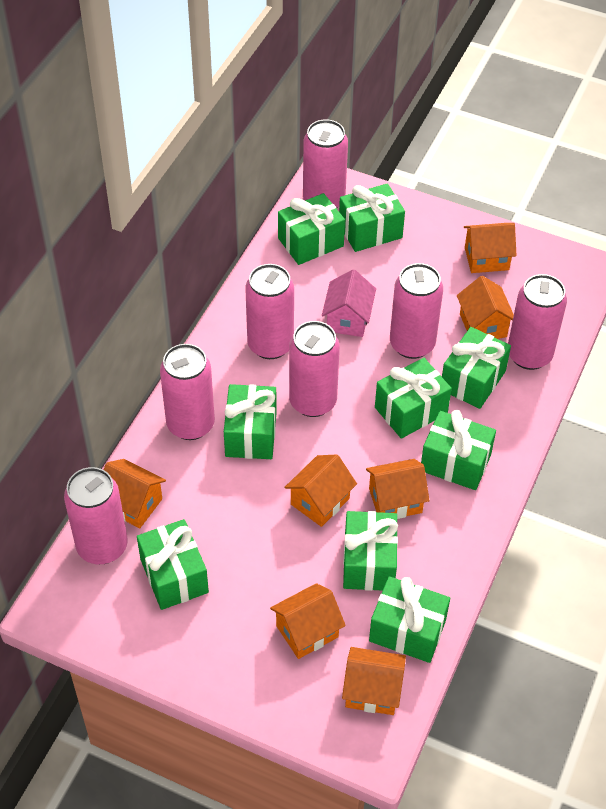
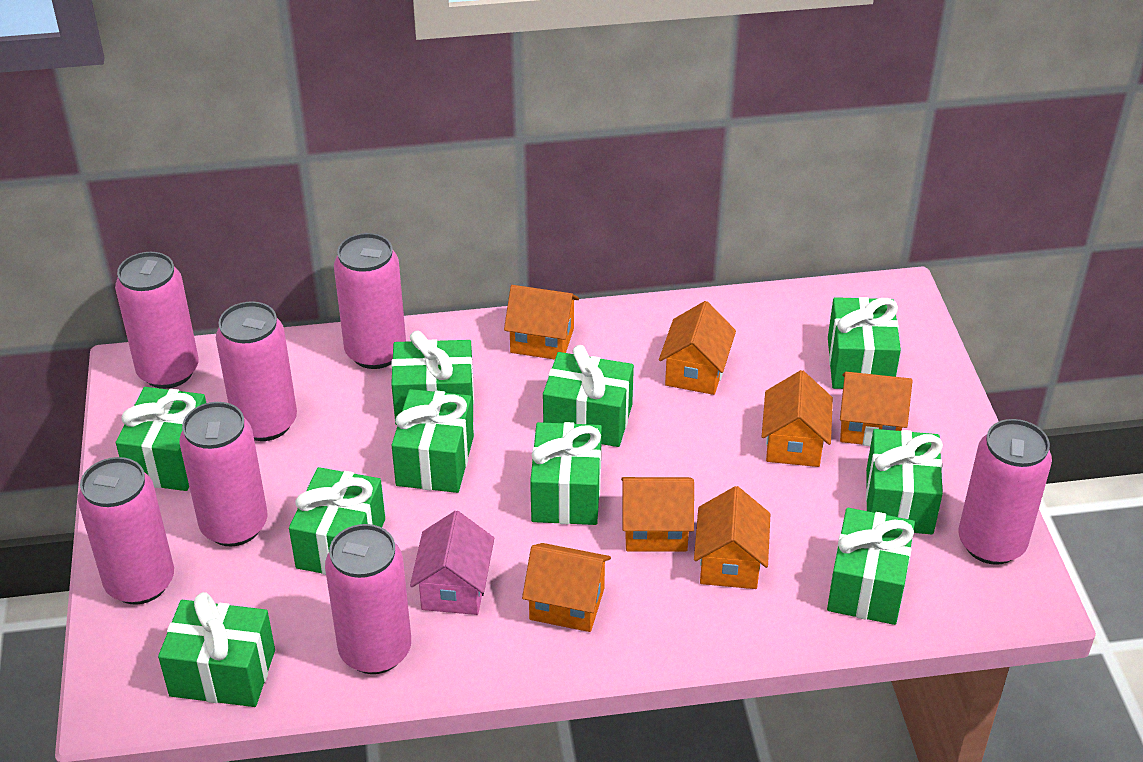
green gift: [137,519,209,610] [224,384,277,459] [278,193,345,265] [339,183,405,252] [343,511,398,591] [369,576,450,663] [375,358,452,439] [421,410,496,490] [442,327,511,409] = 9 -> [116,387,206,491] [158,592,275,707] [289,467,385,575] [391,331,474,425] [392,389,474,493] [530,422,602,525] [543,345,634,447] [827,508,915,625] [828,297,901,389] [866,429,943,534] = 10

